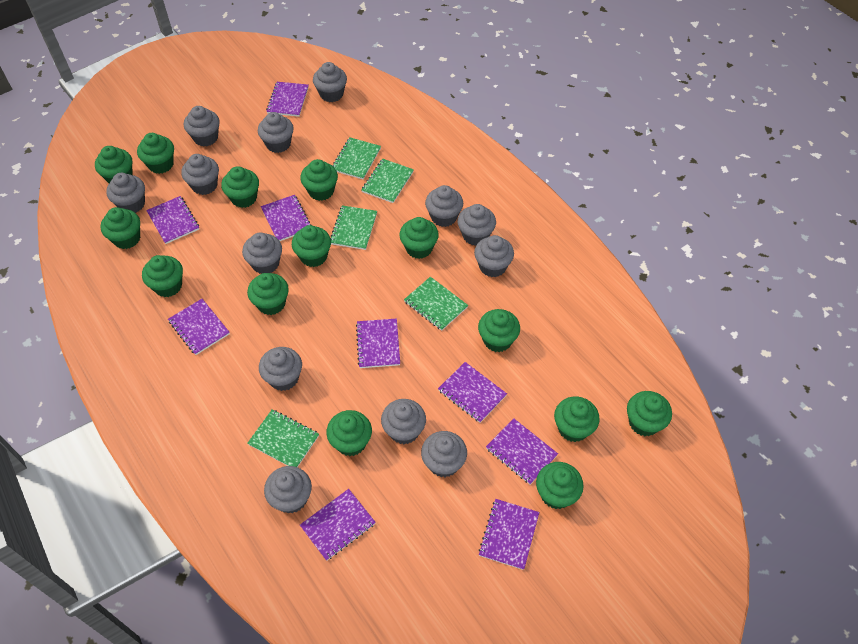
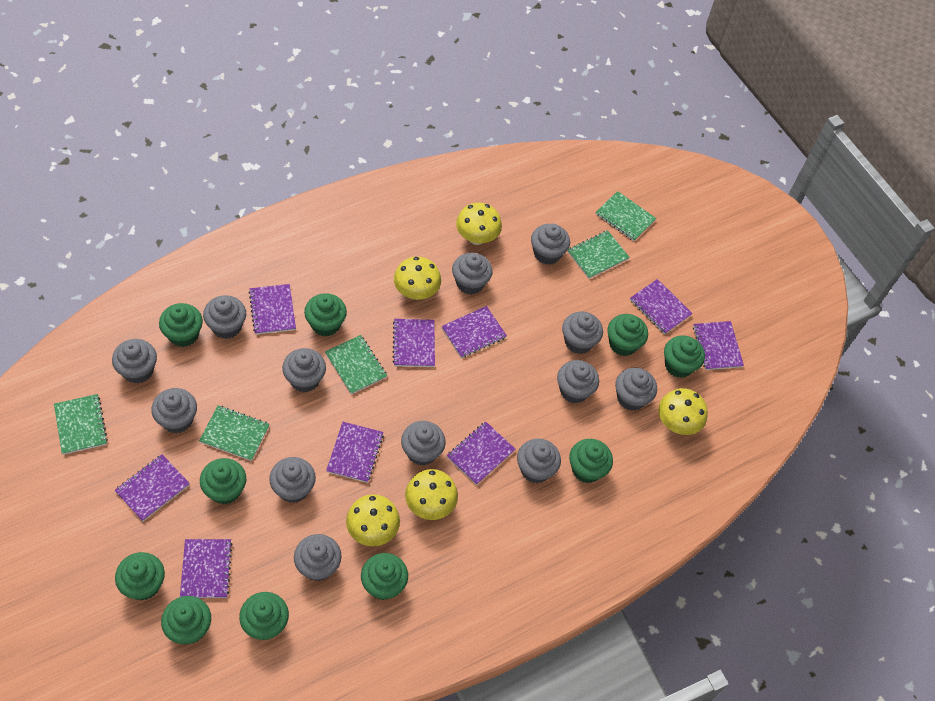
green cupcake: [95,146,133,183] [100,207,140,249] [137,133,174,174] [142,255,183,297] [221,166,259,208] [247,273,289,315] [292,225,331,267] [300,159,338,201] [326,410,372,456] [399,217,439,259] [478,309,520,352] [536,462,584,509] [554,397,600,442] [627,391,672,436] = 14 -> [115,552,165,600] [159,303,203,347] [161,596,211,645] [200,458,246,505] [239,592,289,640] [304,293,347,337] [361,553,408,600] [569,439,613,483] [607,314,648,356] [664,335,705,378] = 10
yellow mushroom: none = 0 -> [346,494,400,547] [394,257,441,300] [405,469,458,520] [456,203,502,245] [658,388,708,435] = 5

